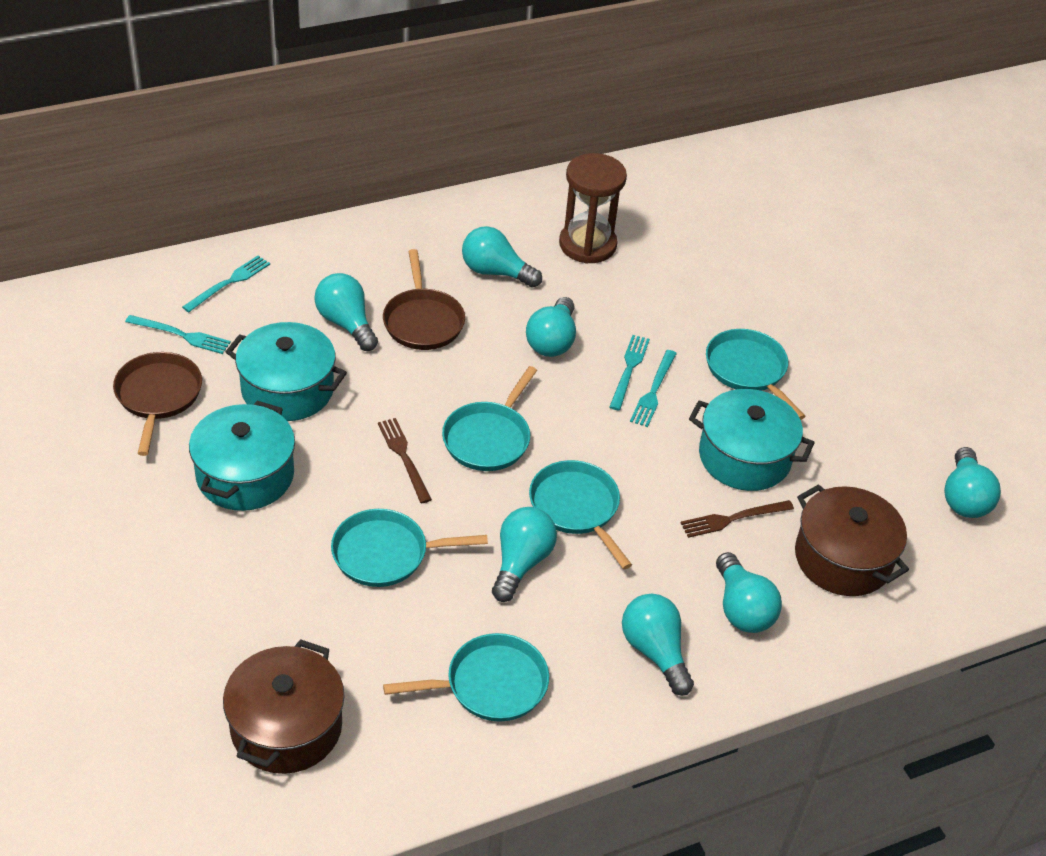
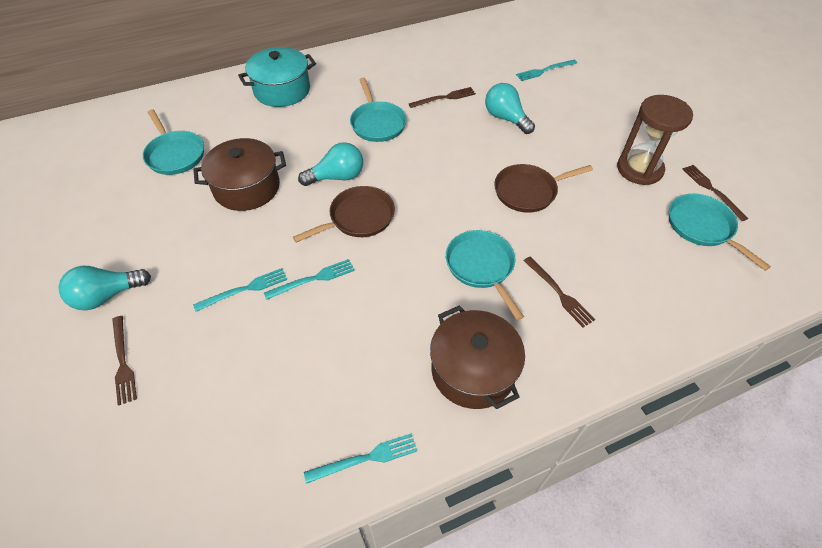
brown fork: [378,418,432,503] [681,500,794,538] = 2 -> [112,316,137,406] [409,87,476,108] [523,257,595,328] [683,165,748,221] = 4
turquoise light bulb: [315,273,378,351] [462,226,542,288] [492,507,557,602] [526,297,576,357] [622,594,694,696] [716,552,782,633] [944,447,1001,518] = 7 -> [58,266,151,310] [298,142,363,186] [485,83,535,134] = 3
turquoise pan: [331,509,488,587] [383,633,549,722] [442,366,537,471] [529,460,632,569] [706,329,806,420] = 5 -> [143,109,204,175] [350,78,407,142] [446,230,524,320] [669,194,771,271] = 4
turquoise pot: [189,401,295,511] [226,322,347,421] [689,389,815,491] = 3 -> [238,47,316,107] = 1

